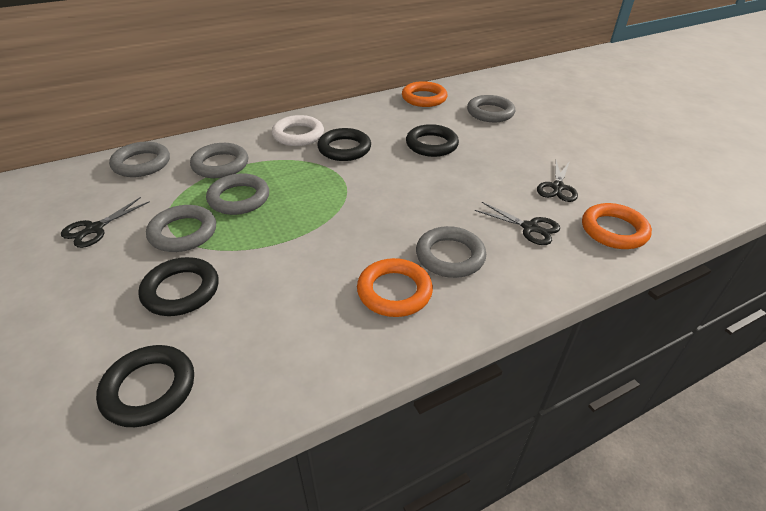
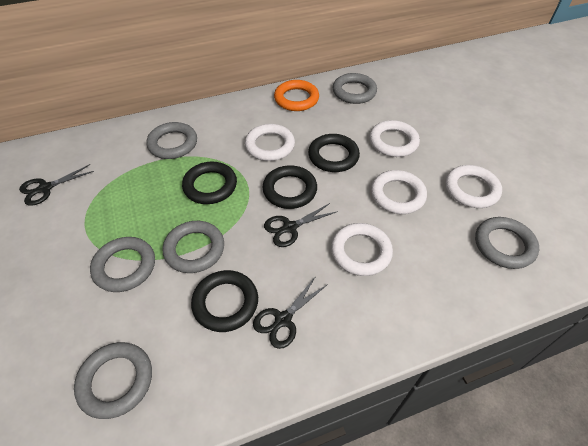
orange ring: [357,258,433,317] [402,81,447,107] [582,203,652,249] = 3 -> [274,80,319,111] = 1
white ring: [272,115,324,146] = 1 -> [245,124,295,161] [331,223,393,276] [370,120,420,157] [371,170,427,214] [445,165,502,208] = 5

